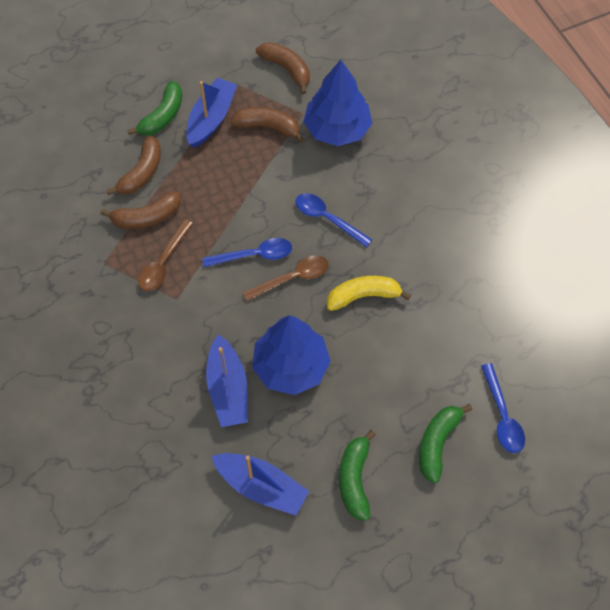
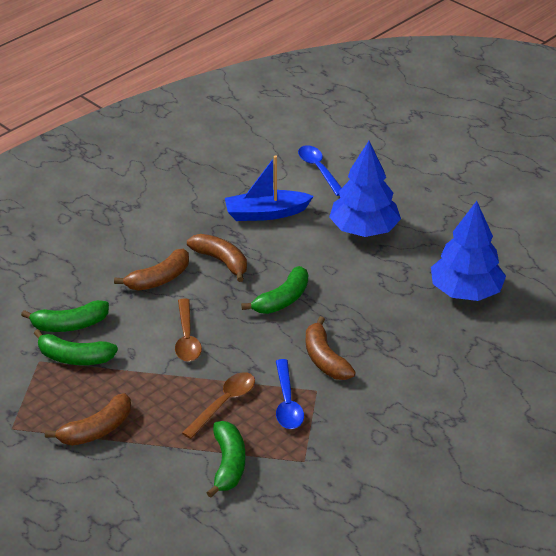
blue boat: [186,78,237,148] [206,334,248,427] [211,453,309,516] = 3 -> [225,156,314,221] = 1
blue spoon: [202,238,292,267] [296,193,372,247] [481,363,525,453] = 3 -> [276,359,304,429] [298,145,342,196] = 2
green banana: [127,81,182,136] [339,430,376,521] [419,404,472,483] = 3 -> [21,300,109,332] [34,329,118,365] [206,421,245,498] [241,266,308,314] = 4
yellow banana: [327,276,411,311] = 1 -> none = 0

